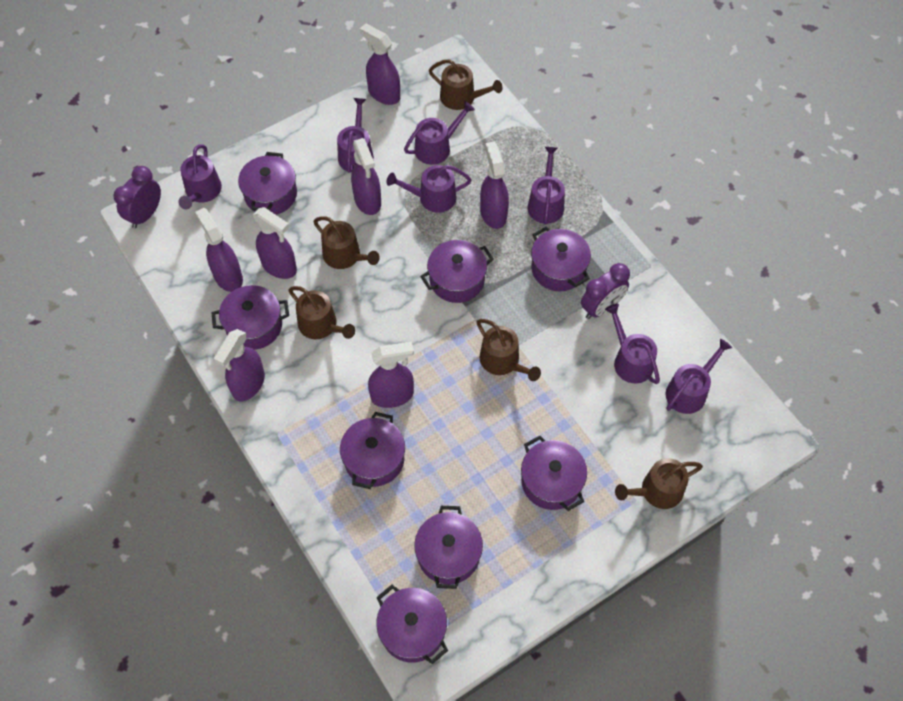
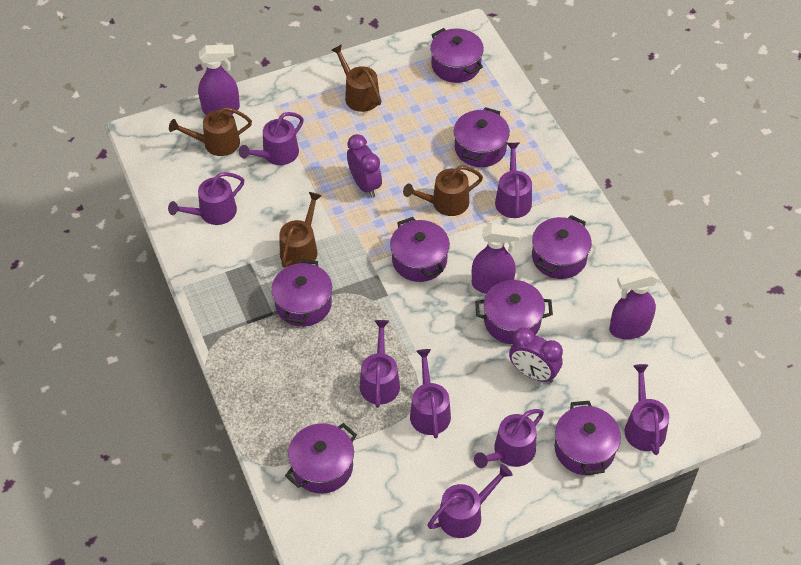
brown watering can: [288,286,355,339] [313,216,380,269] [429,59,502,110] [476,319,541,381] [615,458,703,509] = 5 -> [169,107,252,156] [279,192,322,267] [331,44,381,112] [403,166,483,216] = 4
purple spray bottle: [195,208,243,292] [214,329,265,401] [253,207,297,279] [351,138,381,215] [360,23,400,105] [368,342,414,408] [480,142,509,229] = 7 -> [198,45,240,115] [472,223,522,294] [609,268,658,339] = 3
purple watering can: [178,144,222,209] [337,98,374,173] [386,165,471,213] [404,101,475,165] [527,147,565,224] [605,304,660,384] [666,339,732,414] = 7 -> [168,172,244,225] [239,112,304,165] [360,320,400,408] [410,349,451,439] [427,464,512,538] [474,409,544,468] [495,143,532,218] [624,364,669,455] = 8

